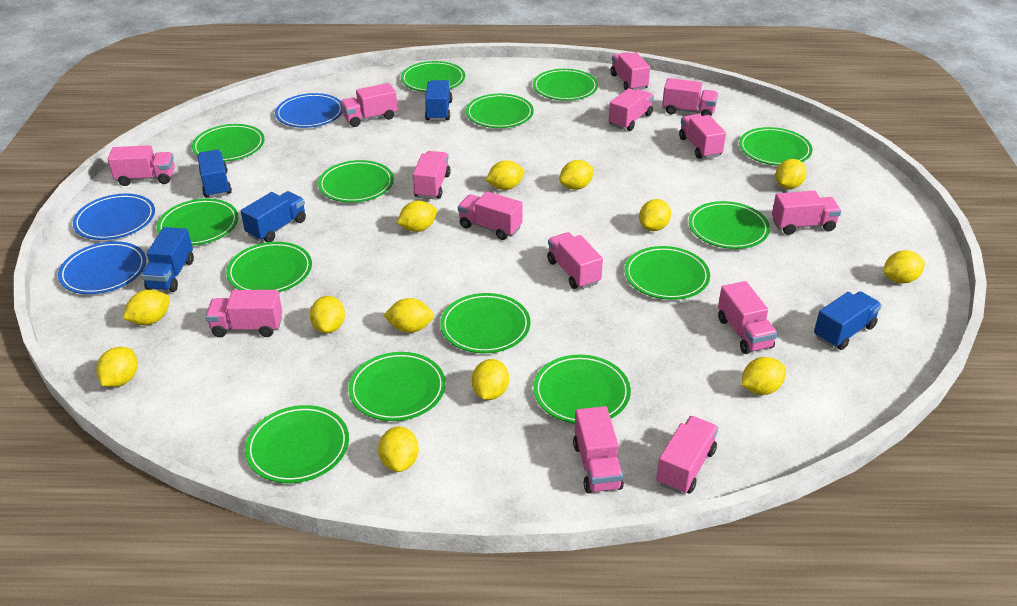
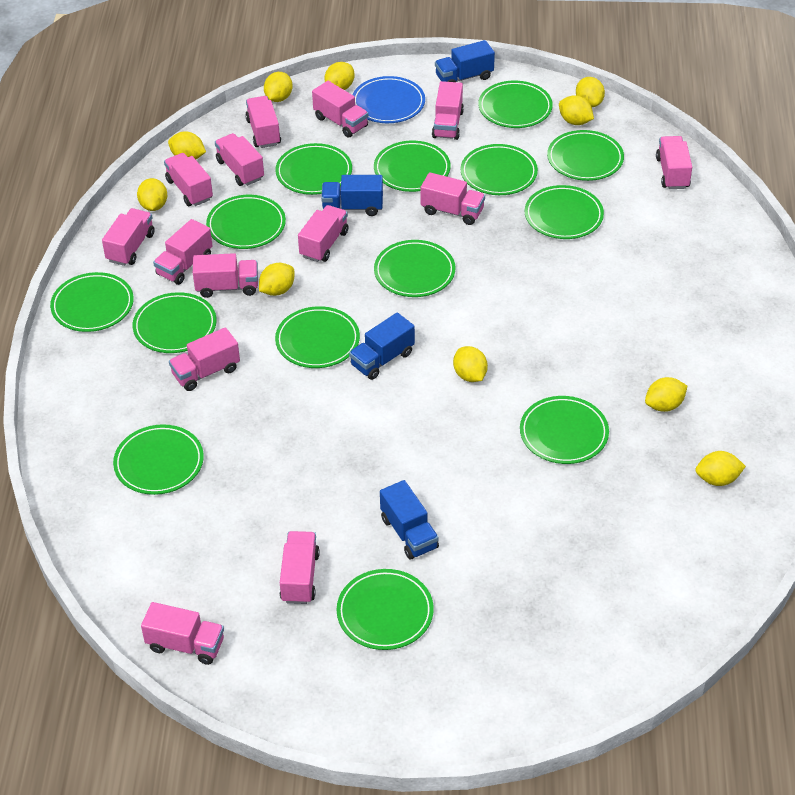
blue plate: [58,241,146,294] [73,194,155,240] [275,93,342,128] = 3 -> [353,76,425,123] = 1
blue truck: [141,227,194,292] [197,150,232,198] [241,191,306,242] [425,80,453,121] [814,291,882,350] = 5 -> [321,175,383,216] [349,312,415,380] [380,480,439,560] [435,40,495,82] = 4
yellow lemon: [96,347,138,387] [123,290,170,325] [310,296,345,333] [378,426,419,472] [383,298,434,333] [397,201,437,232] [472,359,509,400] [485,160,525,190] [559,160,594,190] [639,199,671,231] [741,357,786,395] [775,159,806,189] [883,250,925,283] = 13 -> [137,178,167,211] [168,131,206,159] [259,263,295,296] [264,72,293,102] [324,62,354,90] [453,346,488,382] [559,95,594,125] [576,77,605,107] [645,377,687,412] [695,451,746,486] = 10

